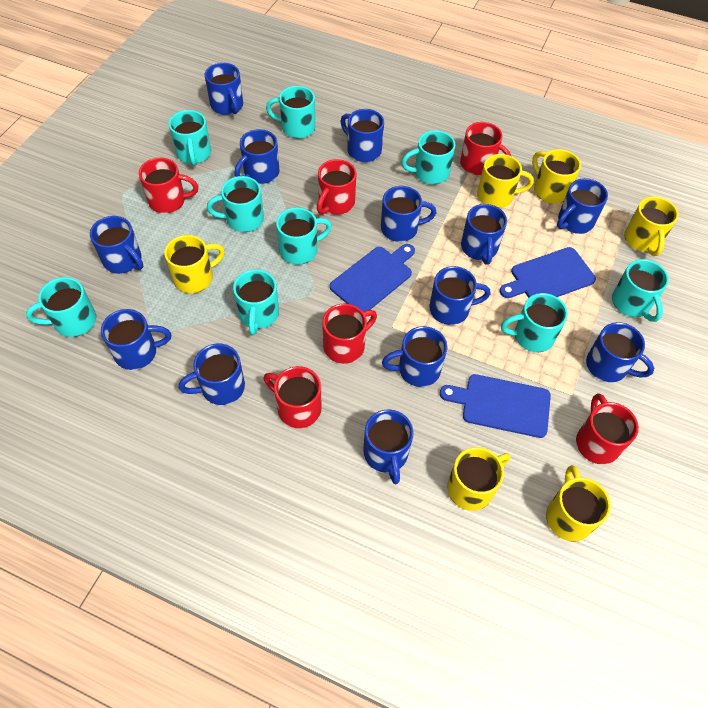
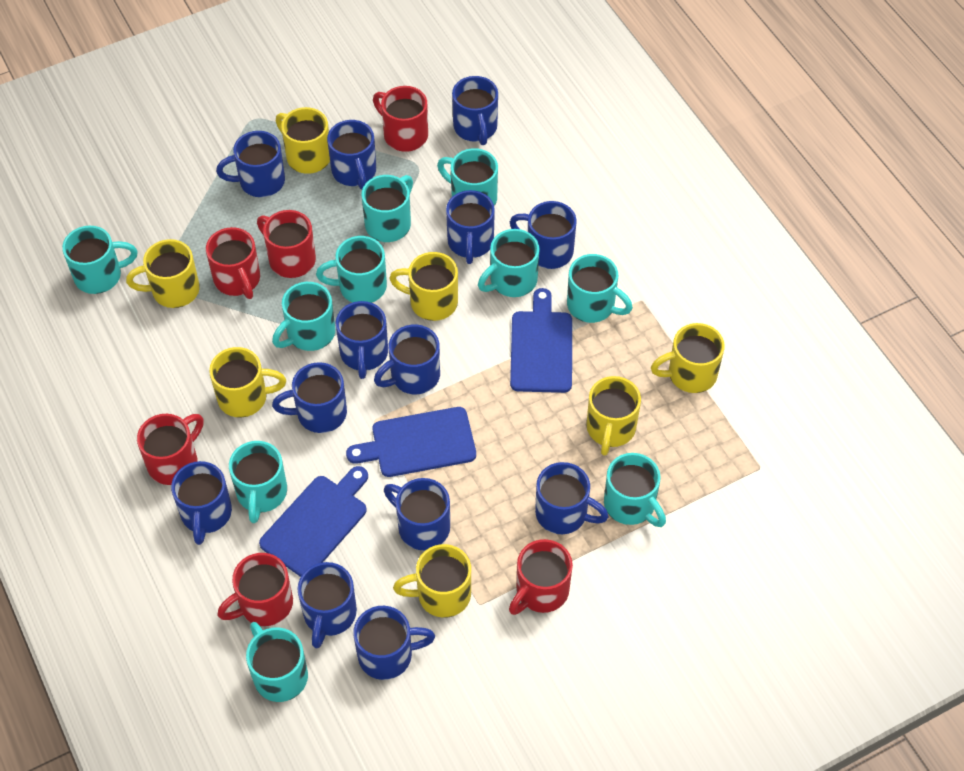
turquoise mug: [26,277,96,337] [169,110,211,166] [207,176,264,232] [233,269,279,335] [266,86,315,139] [276,207,332,265] [401,130,455,184] [501,293,568,352] [612,259,669,322] = 9 -> [62,226,138,294] [229,441,287,523] [246,622,308,702] [272,282,335,351] [316,236,387,303] [361,175,413,242] [437,148,498,206] [478,229,540,297] [567,254,633,323] [604,453,666,527] = 10
yellow mug: [164,235,225,293] [447,447,510,511] [477,154,534,208] [532,149,581,203] [546,465,611,542] [624,196,679,256] = 6 -> [126,239,200,308] [209,347,286,418] [276,107,330,174] [389,252,458,321] [393,544,471,618] [586,376,641,456] [651,323,725,393] = 7

